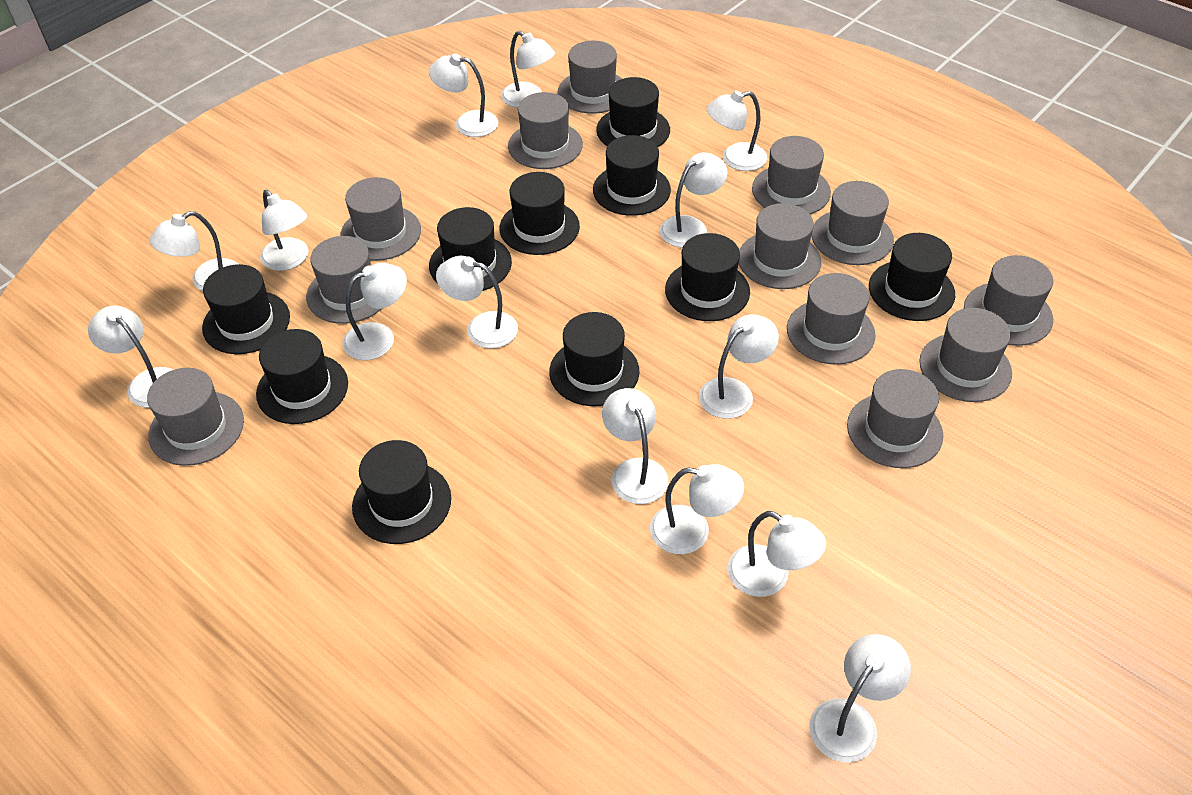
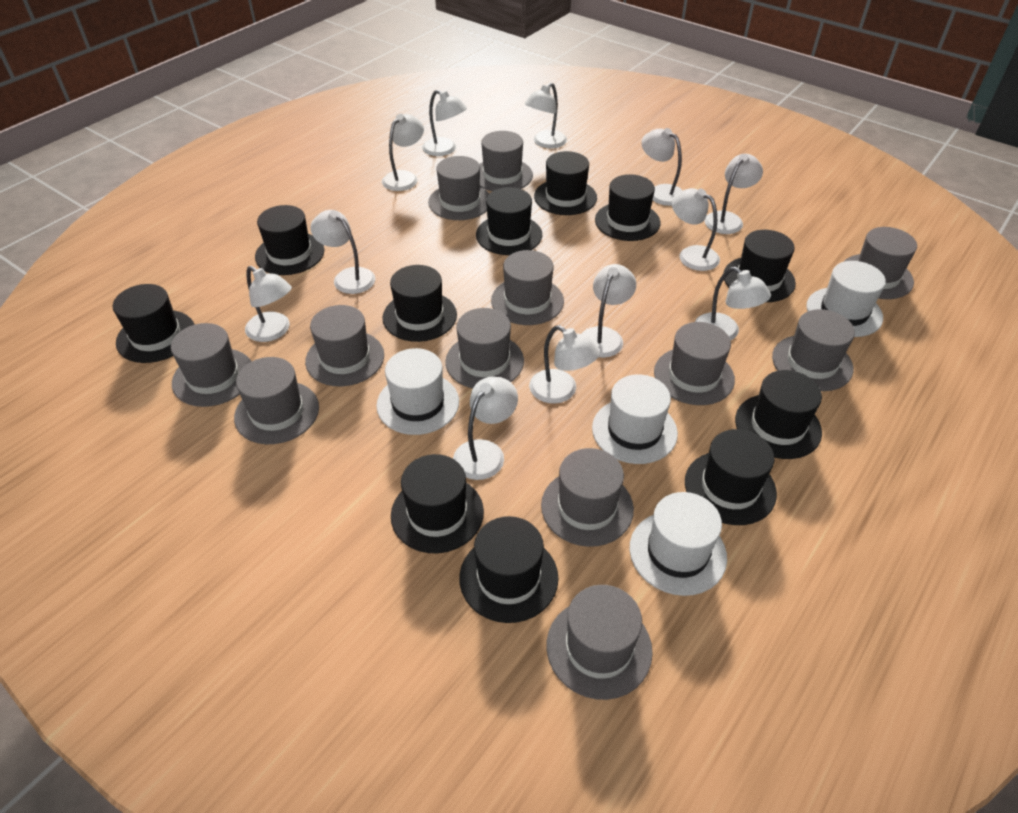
black hat: [202,264,290,354] [256,329,348,424] [352,440,451,544] [429,207,512,291] [499,172,580,255] [549,312,639,406] [593,135,671,216] [596,77,670,147] [665,233,750,321] [869,233,955,321] = 10 -> [113,284,195,363] [255,205,324,275] [382,265,457,342] [391,454,484,553] [459,516,558,623] [476,187,542,255] [534,151,597,215] [595,174,660,241] [685,429,777,525] [723,230,796,302] [735,370,822,459] = 11
white hat: none = 0 -> [376,348,459,435] [592,374,678,464] [630,492,727,596] [806,261,886,337] = 4
white lamp: [88,305,173,407] [150,211,238,291] [260,190,309,271] [342,263,407,360] [429,53,499,137] [436,256,518,349] [501,31,555,108] [602,388,668,504] [650,464,744,554] [660,152,727,248] [699,314,779,419] [707,90,767,171] [728,511,826,597] [809,634,911,762] = 14 -> [245,266,292,342] [310,210,375,294] [382,114,424,191] [422,90,467,156] [453,377,518,480] [525,83,567,148] [529,325,600,404] [581,264,636,358] [641,128,683,206] [672,188,720,271] [695,267,771,341] [704,154,763,234] = 12

